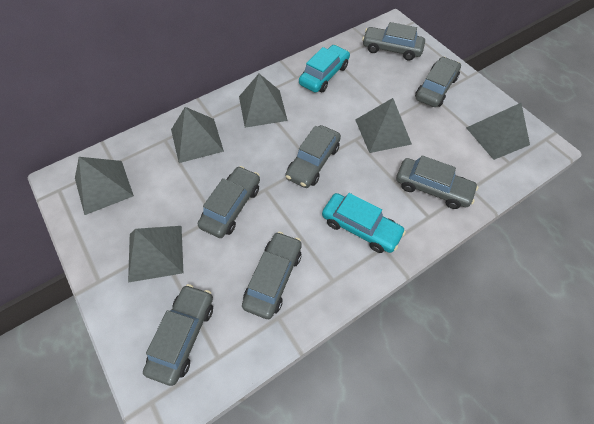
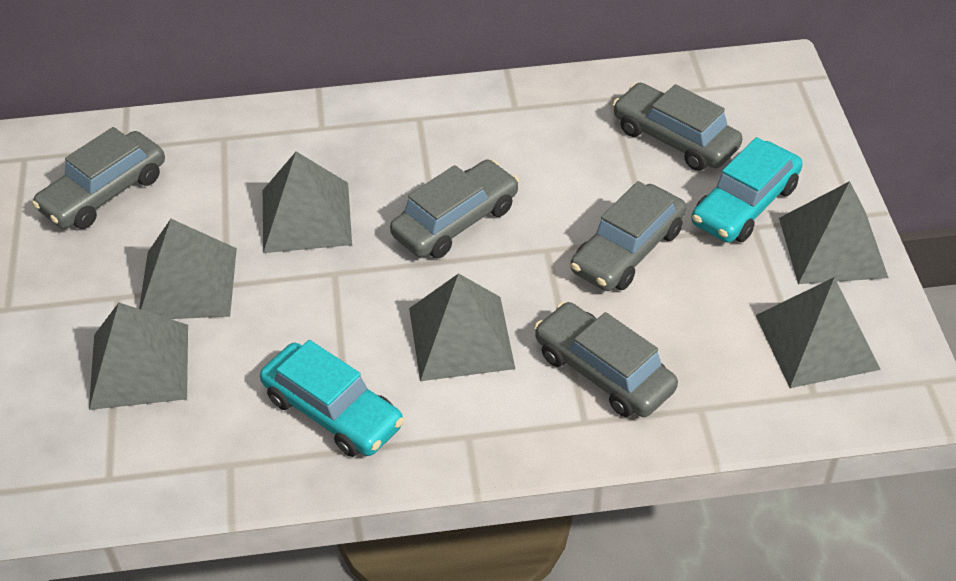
grey car: [143,284,213,386] [198,166,260,238] [242,232,302,319] [286,125,341,188] [362,22,425,61] [396,155,478,209] [415,57,461,107] = 7 -> [32,127,165,229] [390,160,519,258] [534,302,678,417] [570,181,687,291] [613,83,742,171] = 5

